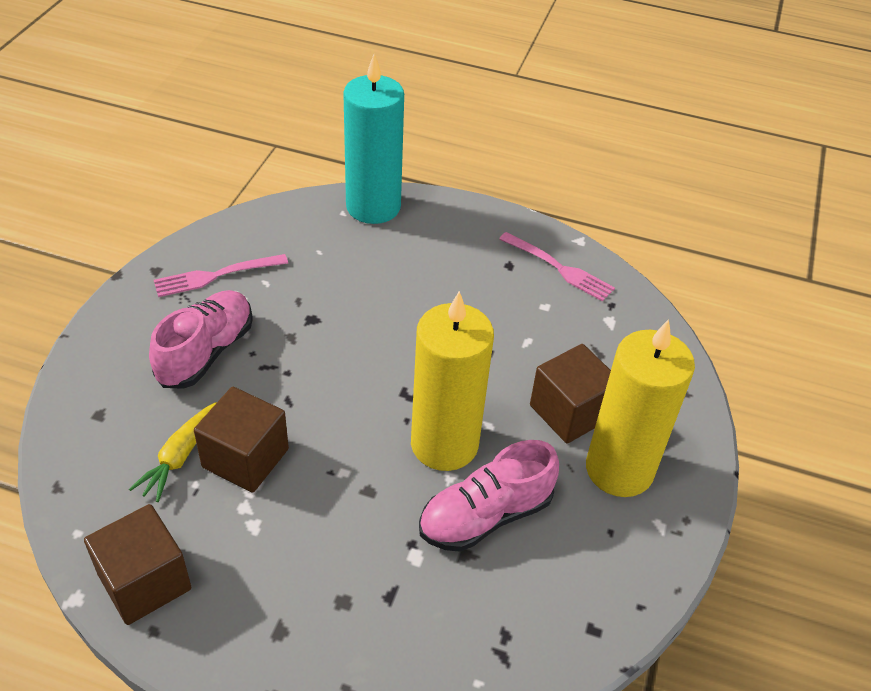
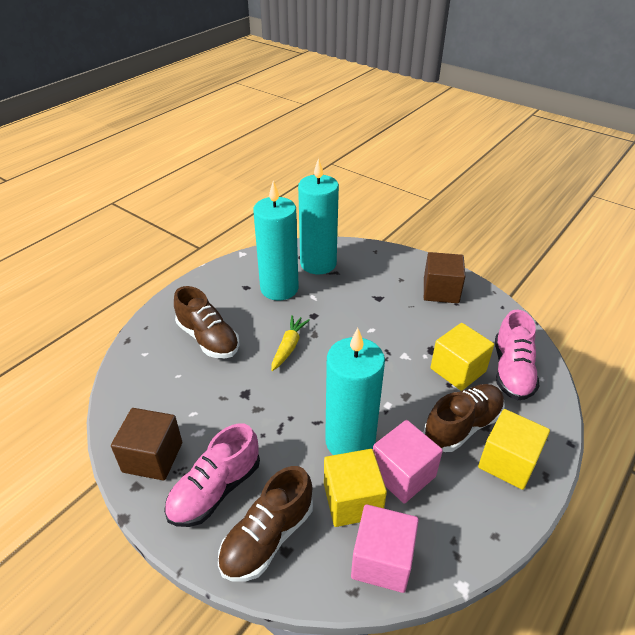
brown cube: [84,504,191,625] [194,387,289,492] [530,344,611,443] = 3 -> [111,408,182,481] [424,252,466,303] = 2
brown shoe: none = 0 -> [174,286,240,358] [218,466,313,582] [424,384,505,452] = 3
pink cube: none = 0 -> [351,504,419,593] [373,420,443,503] = 2
pink fork: [154,254,288,297] [499,232,615,302] = 2 -> none = 0
turquoise candle: [343,54,404,224] = 1 -> [253,181,299,301] [298,158,339,274] [325,328,385,455] = 3
yellow candle: [411,291,494,471] [586,319,695,497] = 2 -> none = 0
yellow cube: none = 0 -> [324,449,387,527] [430,323,494,391] [478,409,550,490] = 3

